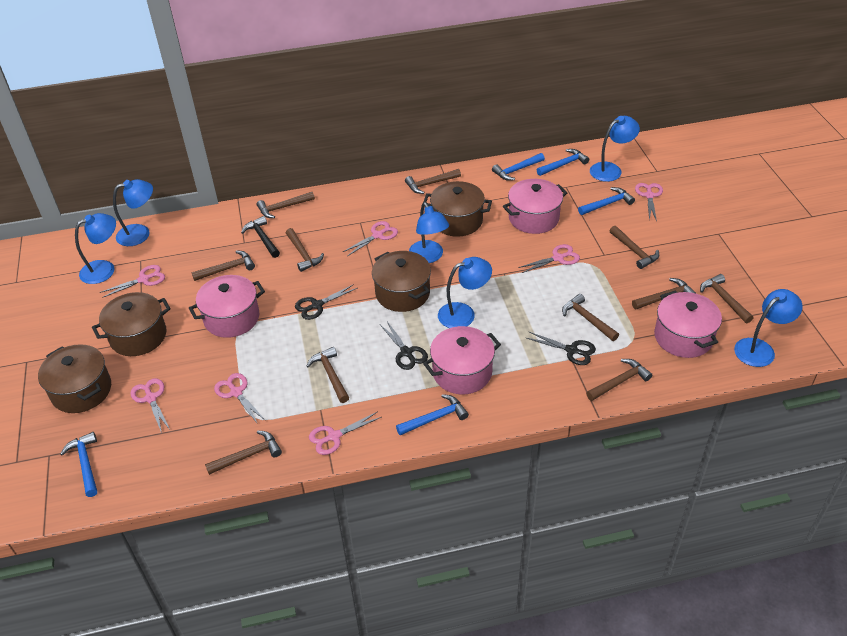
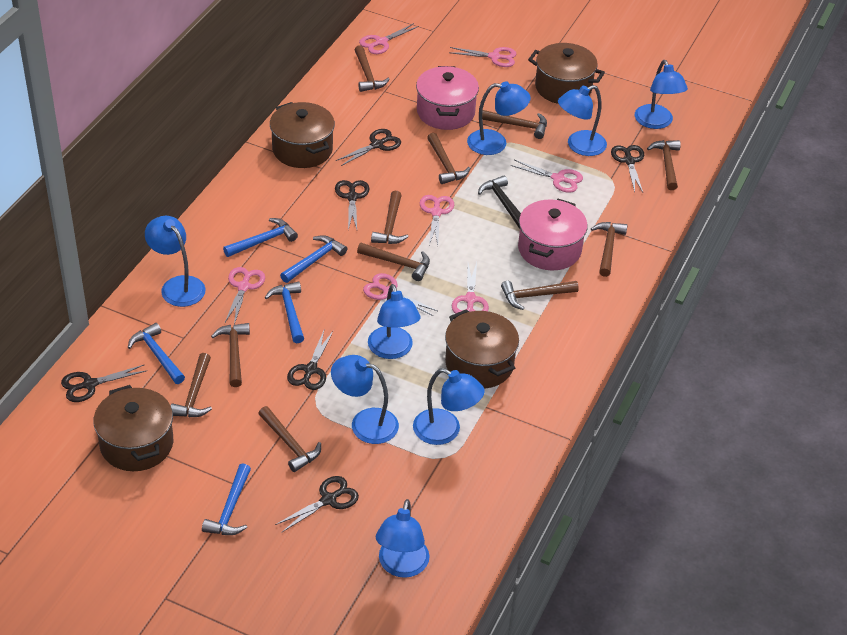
black scissors: [295,284,357,320] [380,321,428,370] [527,332,596,365] = 3 -> [61,365,146,402] [275,476,359,533] [287,330,334,390] [335,180,370,230] [336,129,401,166] [611,145,644,192] = 6
blue lamp: [75,213,116,284] [113,179,153,246] [409,202,449,263] [438,257,492,328] [590,116,640,182] [734,289,803,367] = 6 -> [145,216,206,307] [331,355,399,444] [368,284,421,359] [376,499,429,578] [413,368,485,445] [467,81,531,155] [558,85,607,156] [635,60,688,129] = 8
pink pot: [189,275,265,338] [423,326,501,394] [503,179,567,234] [654,290,722,358] = 4 -> [416,66,479,130] [518,199,588,270] = 2

